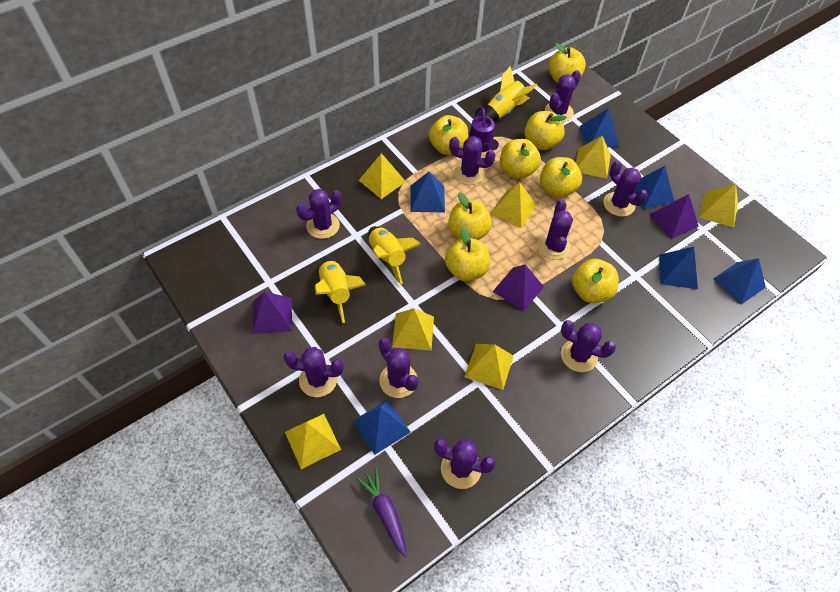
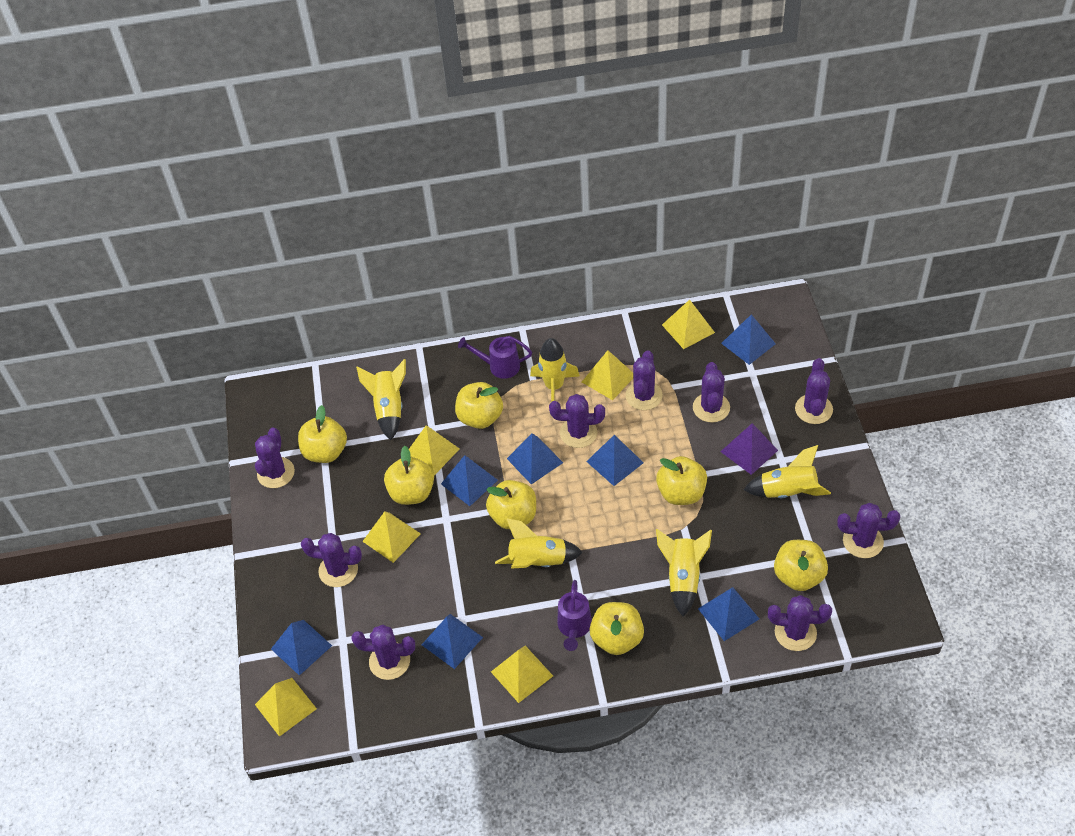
blue pyramid: [353,400,411,455] [410,172,445,212] [579,108,619,147] [634,166,674,209] [659,247,698,289] [713,258,766,304] = 6 -> [271,620,332,676] [422,614,483,669] [441,455,498,506] [507,433,563,484] [586,435,644,486] [698,587,759,641] [721,314,776,365] = 7
purple carrot: [356,468,407,557] = 1 -> none = 0
purple pyramid: [252,292,292,334] [493,265,544,311] [650,194,699,239] = 3 -> [720,423,778,475] = 1
purple watering can: [469,107,499,152] = 1 -> [458,336,532,379] [557,580,592,651] = 2
yellow apple: [429,115,468,155] [445,228,490,281] [448,193,492,240] [500,139,541,179] [525,111,567,150] [540,157,582,198] [548,43,586,83] [572,259,619,303] = 8 -> [298,405,347,463] [384,446,434,505] [455,382,503,429] [486,480,536,529] [590,602,644,655] [656,456,707,505] [774,540,828,591] = 7
yellow pyramid: [285,414,341,469] [359,153,406,199] [392,308,434,351] [464,344,514,390] [490,182,536,228] [576,136,611,179] [699,183,738,228] = 7 -> [255,678,317,737] [362,512,421,563] [409,425,459,475] [491,646,553,703] [582,350,633,400] [662,300,715,349] = 6
yellow rocket: [315,258,366,323] [368,226,421,284] [485,66,537,121] = 3 -> [356,359,406,440] [495,518,583,568] [530,338,580,402] [656,529,712,617] [744,445,831,498] = 5

